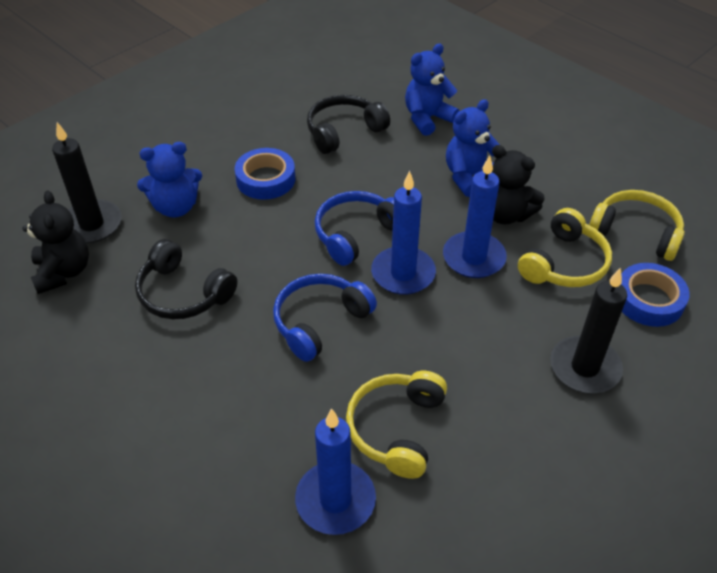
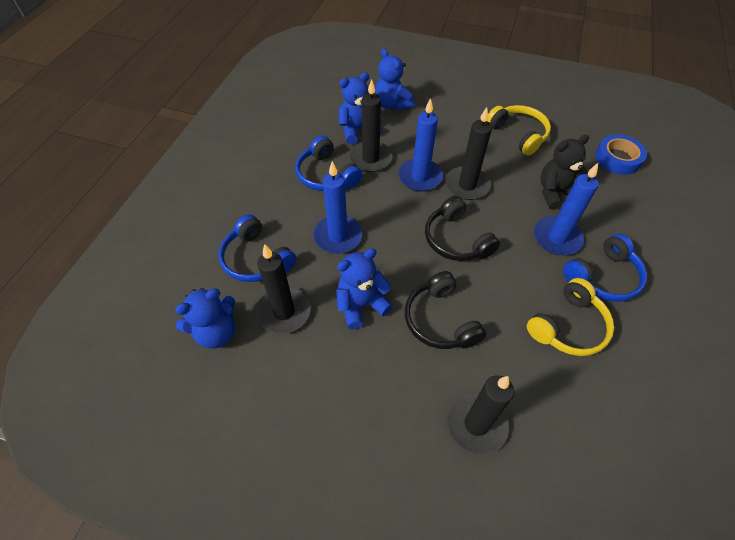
black candle: [52,122,122,244] [550,267,627,393] = 2 -> [256,244,311,334] [349,79,393,172] [445,107,492,200] [446,375,514,455] = 4
black teddy bear: [22,190,89,294] [492,145,545,224] = 2 -> [540,135,589,210] = 1
blue headphones: [273,274,377,362] [315,191,394,266] = 2 -> [218,214,296,282] [295,136,363,191] [563,234,647,302] = 3
blue tape: [235,148,295,200] [621,263,690,327] = 2 -> [595,134,647,175] = 1
blue teddy bear: [137,142,202,218] [405,43,459,136] [446,99,500,197] = 3 -> [175,288,235,349] [336,248,393,329] [339,72,382,144] [375,48,415,111] = 4
yellow headphones: [346,371,447,479] [518,208,612,287] [589,190,685,261] = 3 -> [487,105,551,155] [527,278,614,356] = 2

